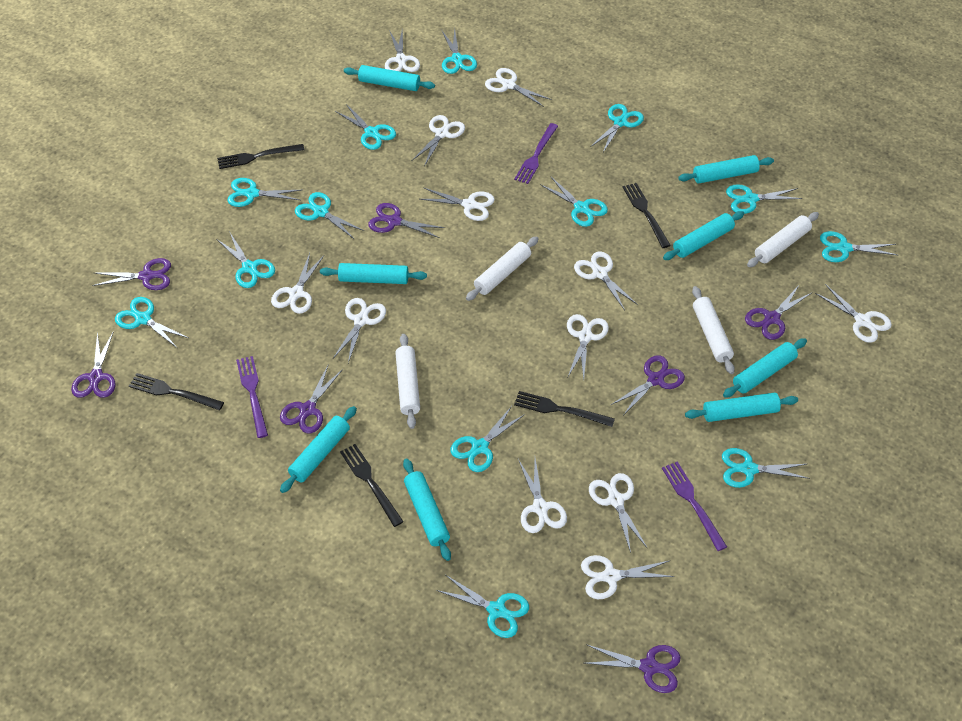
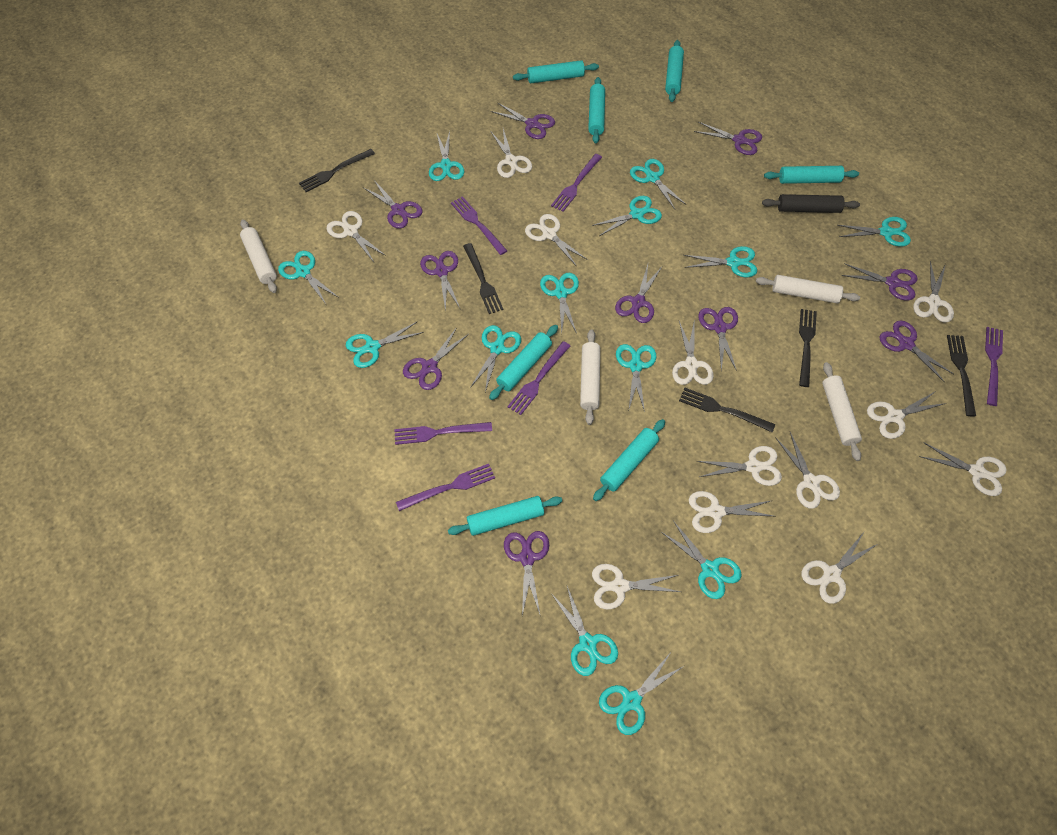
black rolling pin: none = 0 -> [762,194,860,213] = 1
purple fork: [236,356,268,438] [514,123,558,184] [662,461,727,551] = 3 -> [394,422,492,445] [396,464,495,511] [451,196,507,255] [507,341,570,415] [551,154,602,212] [985,327,1003,406] = 6
purple scissors: [71,331,116,398] [92,258,171,290] [280,366,343,433] [368,203,445,238] [585,645,681,693] [611,355,685,414] [745,284,813,340] = 7 -> [363,180,422,229] [403,327,469,390] [420,251,460,312] [491,102,555,139] [504,531,549,616] [615,264,662,323] [694,122,762,155] [698,307,738,371] [841,263,918,301] [879,320,954,383] = 10
turquoise rolling pin: [280,406,357,493] [320,263,427,284] [344,65,435,91] [403,459,451,561] [663,211,744,260] [678,155,774,184] [685,393,798,422] [723,338,807,398] = 8 -> [448,496,562,536] [489,325,558,400] [513,60,599,83] [588,77,605,143] [593,419,665,501] [665,40,684,102] [764,166,859,184] = 7

